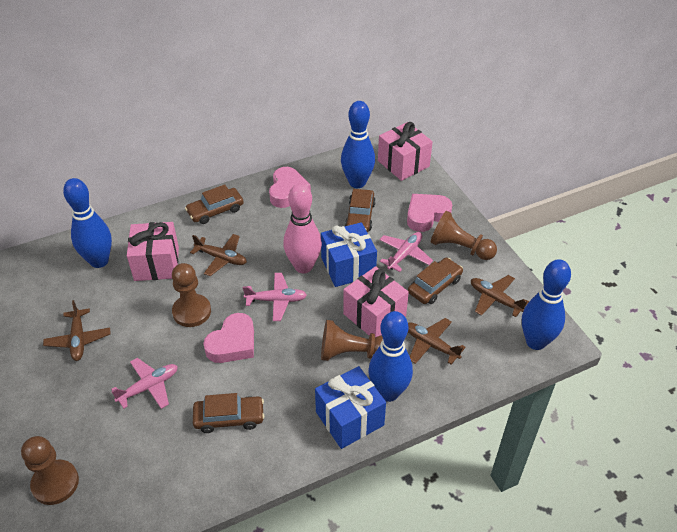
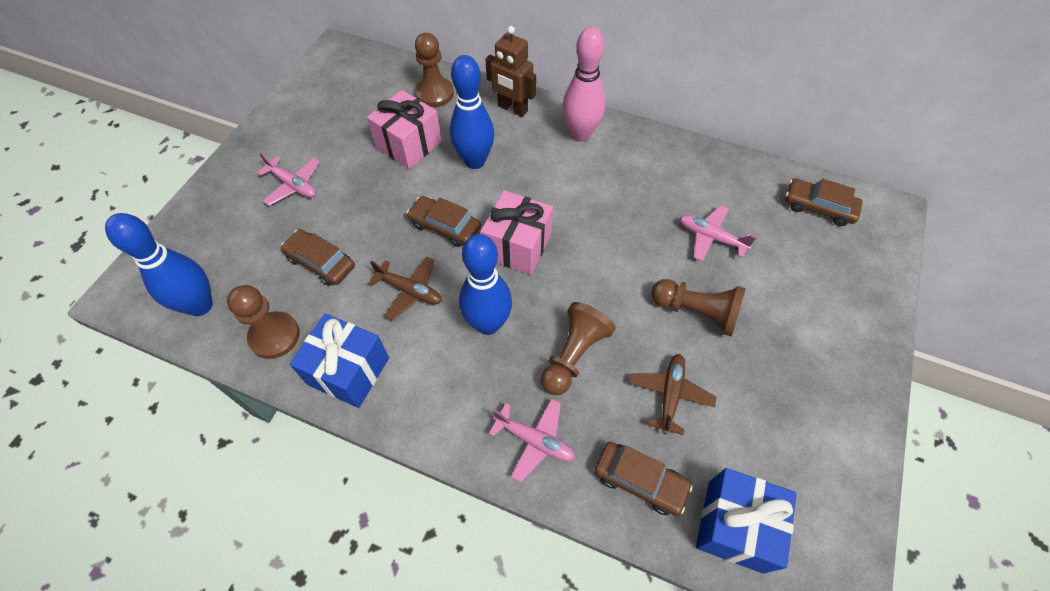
blue bowling pin: [63,178,112,268] [341,101,375,188] [369,311,413,402] [522,259,571,350] = 4 -> [105,213,213,316] [450,55,494,169] [459,234,512,335] = 3
brown plane: [43,300,110,361] [190,234,247,276] [408,318,466,364] [471,275,529,317] = 4 -> [368,257,442,321] [629,354,717,435] = 2
brown robot: none = 0 -> [485,26,536,117] = 1
pink gift: [127,222,179,281] [343,266,409,338] [378,122,433,181] = 3 -> [367,90,442,169] [481,190,553,275] = 2
pink heart: [203,313,254,363] [269,167,311,208] [407,194,452,232] = 3 -> none = 0

